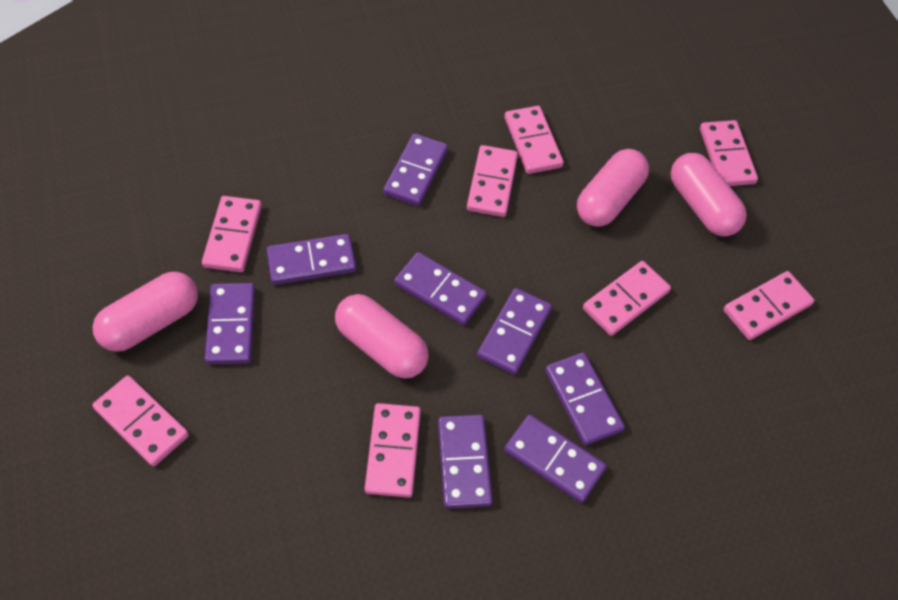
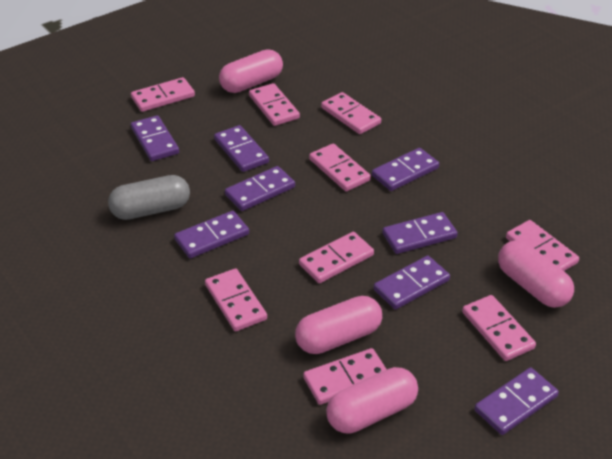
grey capsule: none = 0 -> [108,175,190,220] = 1
pink domino: [92,376,189,466] [202,196,262,272] [365,403,421,498] [467,145,518,217] [504,106,564,174] [583,261,671,336] [700,120,758,186] [723,271,814,340] = 8 -> [131,77,195,112] [205,268,267,331] [249,83,300,126] [299,232,374,283] [303,348,387,405] [309,143,371,192] [321,92,381,134] [462,295,536,361] [506,220,579,271] = 9

